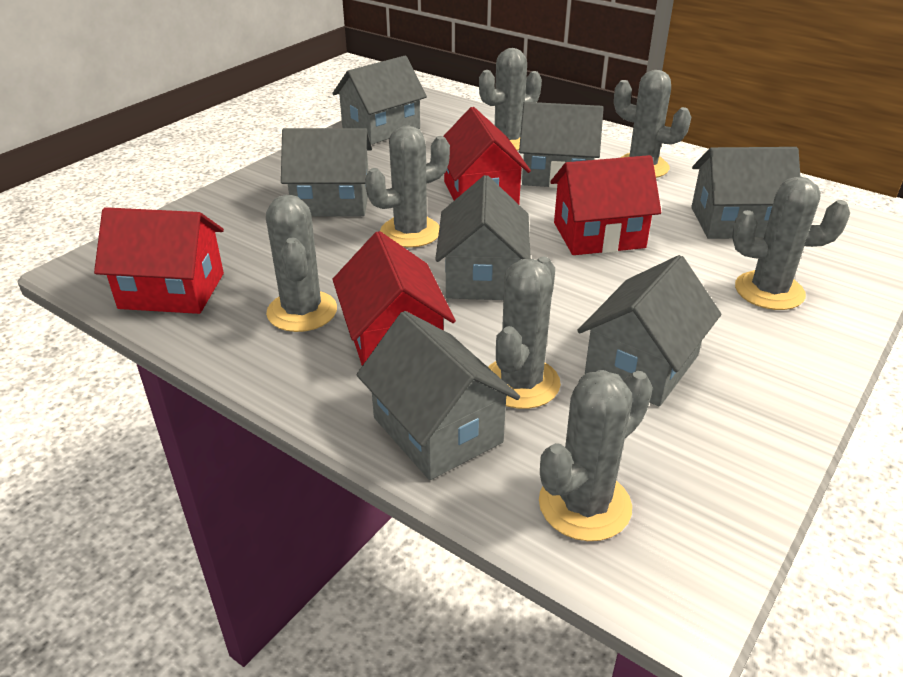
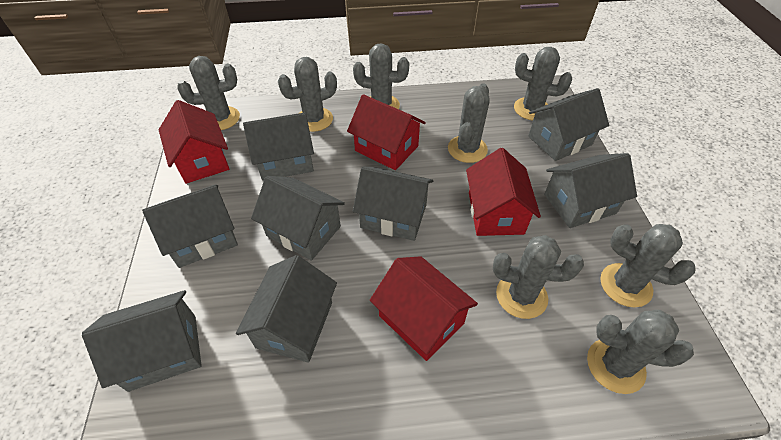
grey cactus: [266,195,337,332] [365,125,450,248] [479,48,542,151] [488,257,561,409] [539,370,653,541] [614,70,691,178] [732,177,850,310] = 7 -> [177,56,240,130] [278,57,337,132] [353,43,409,109] [448,83,490,163] [493,235,584,319] [514,47,572,120] [587,309,694,394] [600,224,696,307] = 8
grey house: [281,128,372,216] [332,56,427,144] [356,311,520,480] [435,175,531,300] [519,102,604,188] [577,255,721,406] [691,147,800,239] = 7 -> [82,290,202,392] [142,185,238,268] [236,255,337,363] [243,112,314,181] [251,176,345,261] [353,167,433,241] [528,88,609,161] [544,153,637,228] = 8

